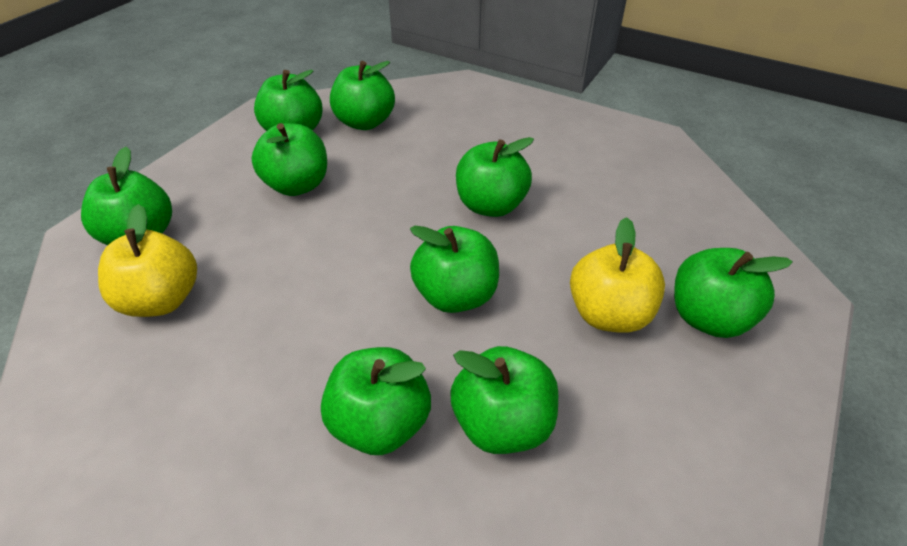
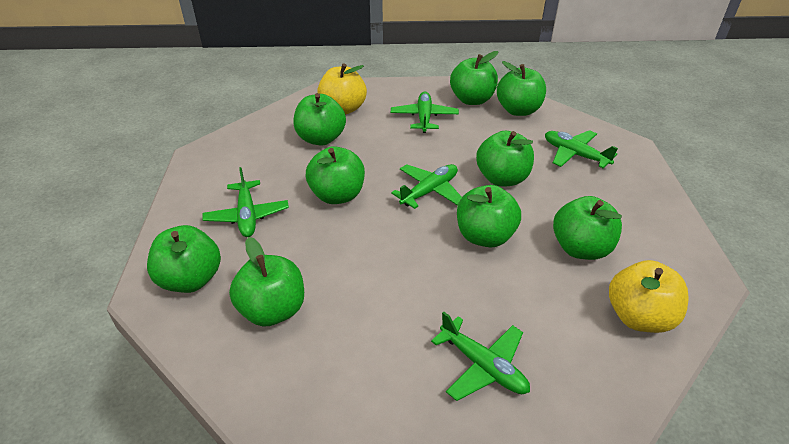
green plane: none = 0 -> [202,167,289,237] [391,92,459,133] [391,164,462,209] [431,312,530,401] [545,130,618,168] = 5

